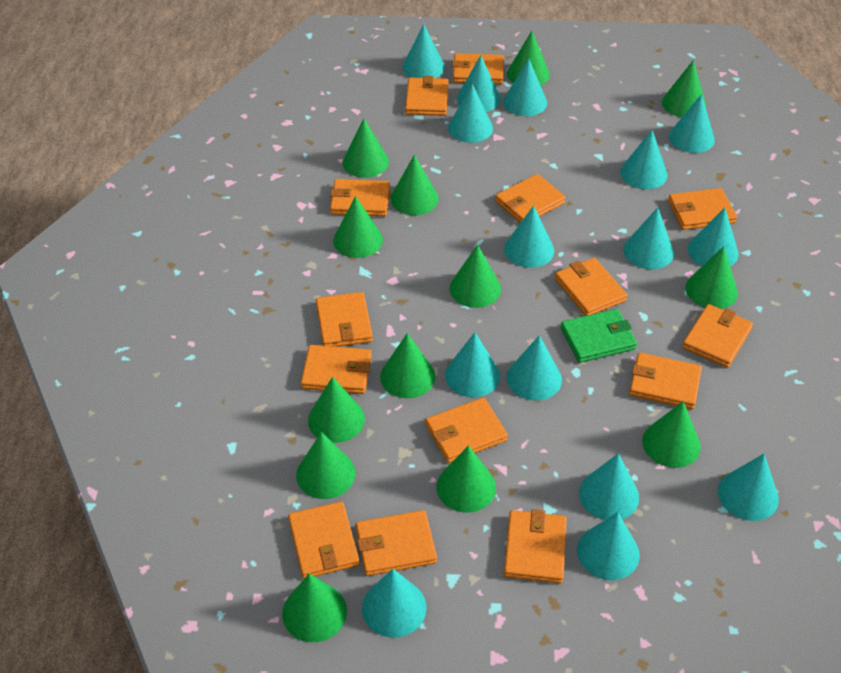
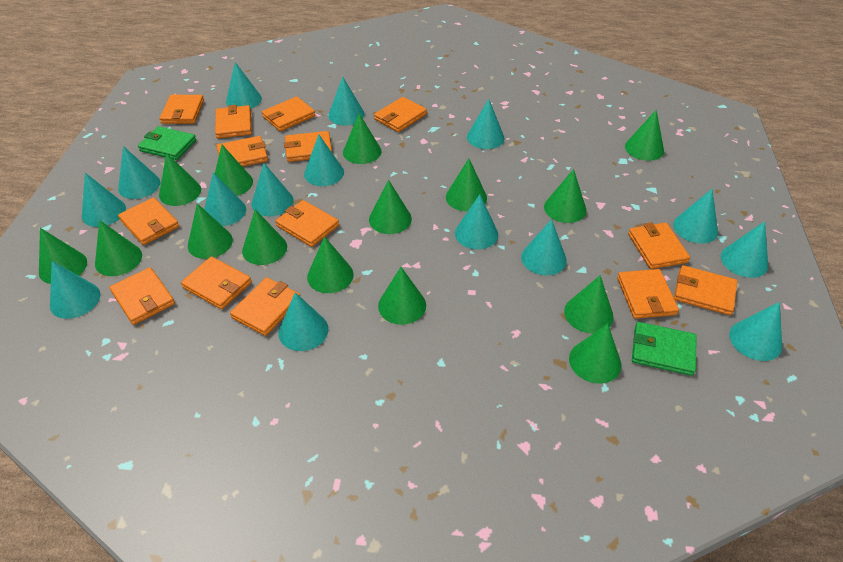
green cone: [282,573,347,642] [296,432,355,499] [308,377,365,443] [333,196,383,258] [343,118,389,178] [380,333,435,398] [391,155,439,215] [436,445,496,513] [449,245,501,308] [507,31,550,85] [642,401,701,468] [662,60,706,117] [686,246,738,309] = 13 -> [39,228,87,284] [95,220,142,276] [159,153,201,206] [188,203,233,259] [215,145,253,196] [242,210,287,265] [307,236,354,293] [343,113,382,164] [369,180,412,234] [378,267,426,325] [446,158,487,211] [544,169,586,223] [564,275,614,333] [569,324,621,384] [625,110,664,161] = 15
green wallet: [561,309,637,363] = 1 -> [138,126,196,160] [632,322,697,376] = 2

